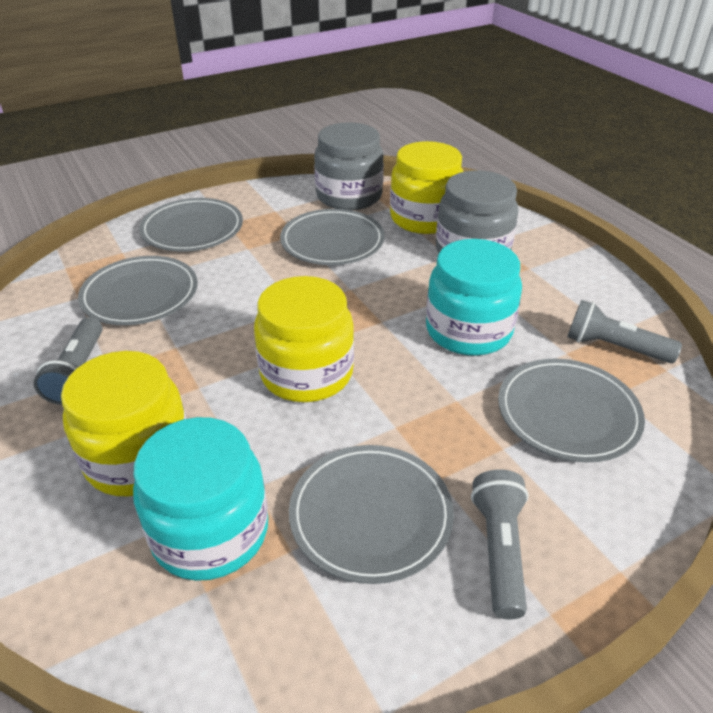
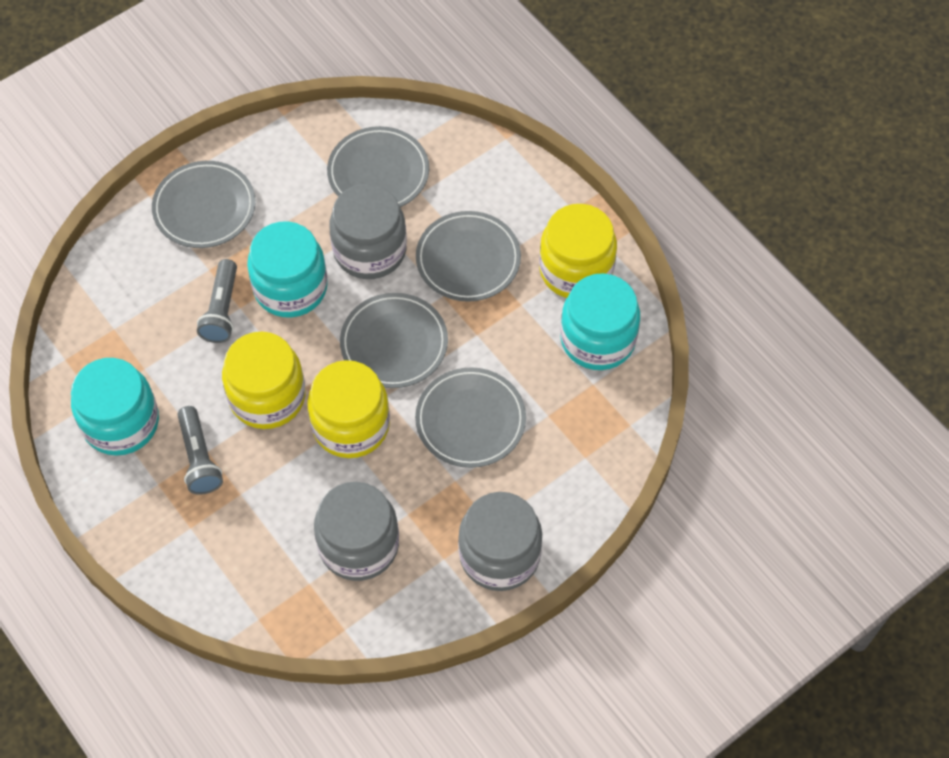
grey flashlight: [34,317,103,405] [471,470,529,619] [567,300,682,363] = 3 -> [177,406,223,495] [197,259,237,343] = 2
grey jar: [314,123,384,210] [436,170,518,254] = 2 -> [314,482,399,581] [329,184,407,279] [458,492,542,591] = 3
turquoise jar: [133,417,268,581] [426,239,522,356] = 2 -> [71,358,159,456] [247,221,328,318] [560,273,640,370] = 3

